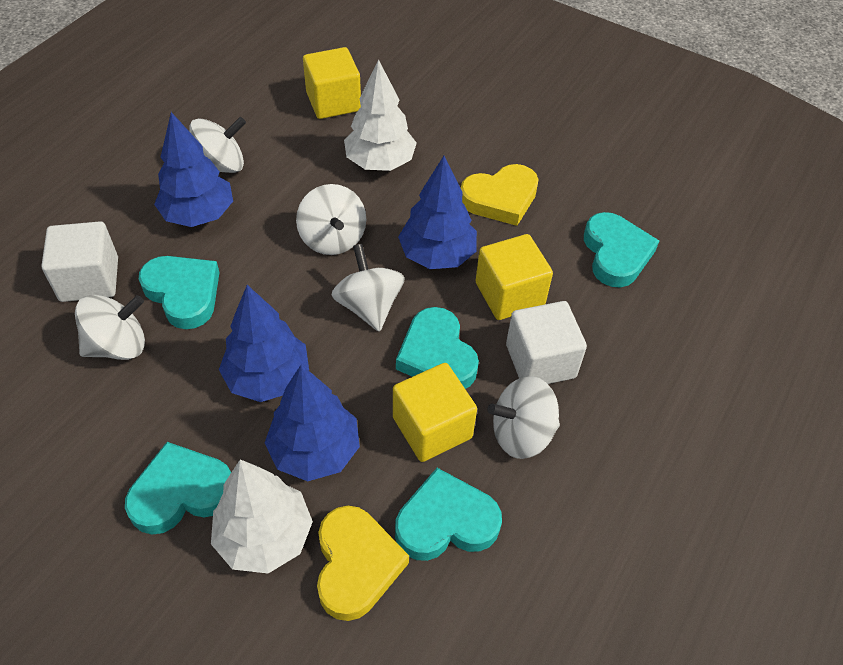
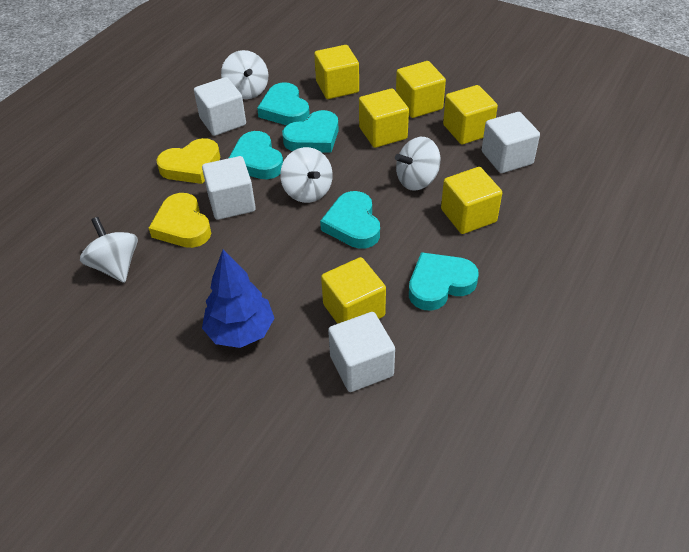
blue tree: [154,112,233,227] [219,285,309,402] [265,364,360,481] [398,156,477,269] = 4 -> [202,250,274,348] = 1
white cube: [41,221,118,302] [506,301,587,384] = 2 -> [194,77,246,136] [202,156,256,220] [328,312,395,392] [482,112,540,173] = 4
white spinning top: [75,295,145,360] [189,117,246,173] [296,184,366,255] [331,244,405,332] [488,376,560,459] = 5 -> [80,217,138,283] [221,50,268,99] [280,147,333,203] [395,137,440,191] = 4
white tree: [211,459,313,573] [344,59,417,171] = 2 -> none = 0
yellow cube: [303,47,361,119] [393,363,477,462] [476,234,553,320] = 3 -> [314,45,359,99] [321,257,386,324] [359,88,409,148] [396,61,446,118] [441,167,502,234] [443,85,498,145] = 6

